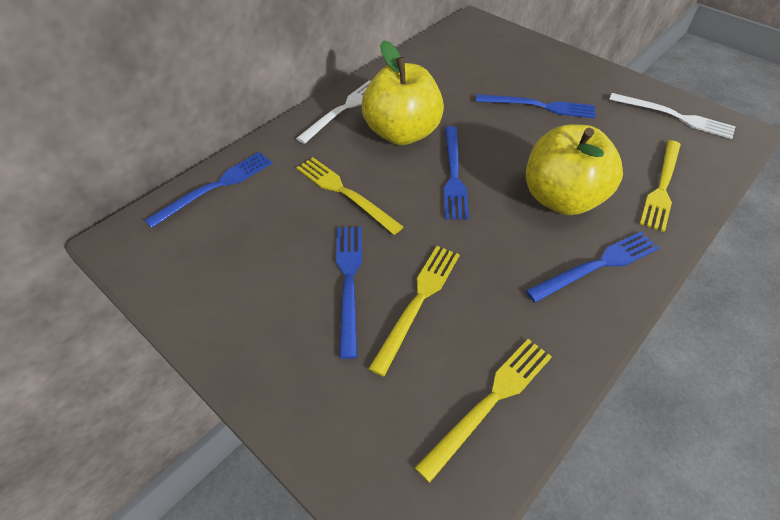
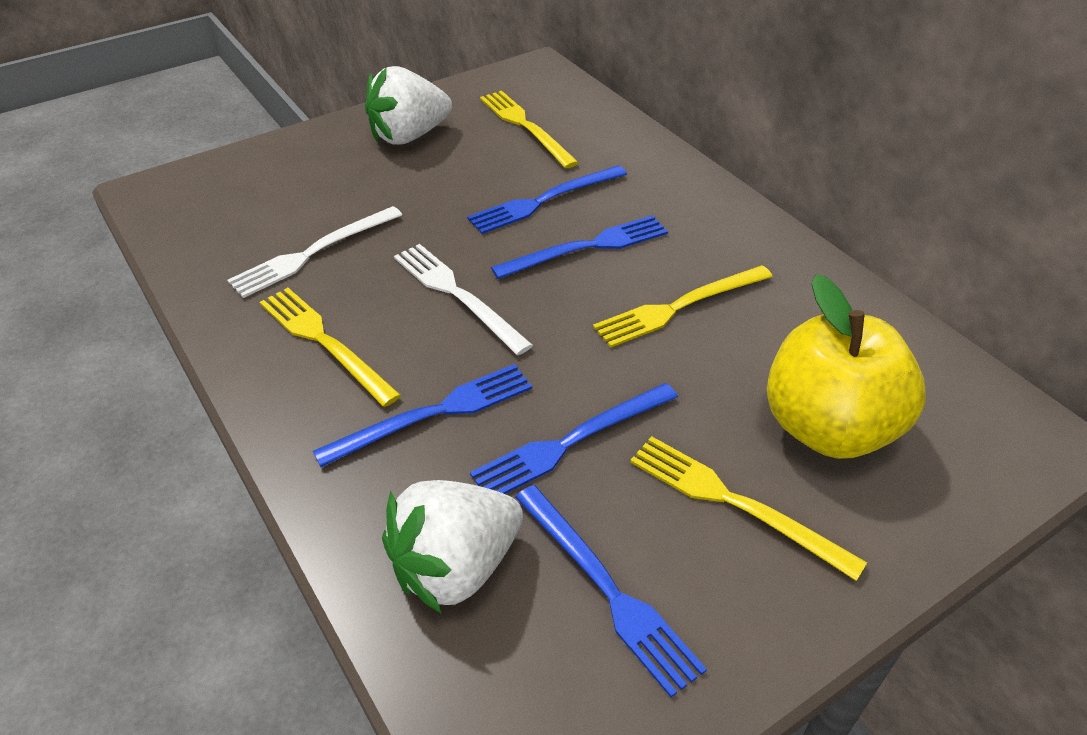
white strawberry: none = 0 -> [365,66,452,145] [382,480,523,614] = 2
yellow apple: [362,40,444,145] [526,124,623,215] = 2 -> [767,274,926,459] = 1

